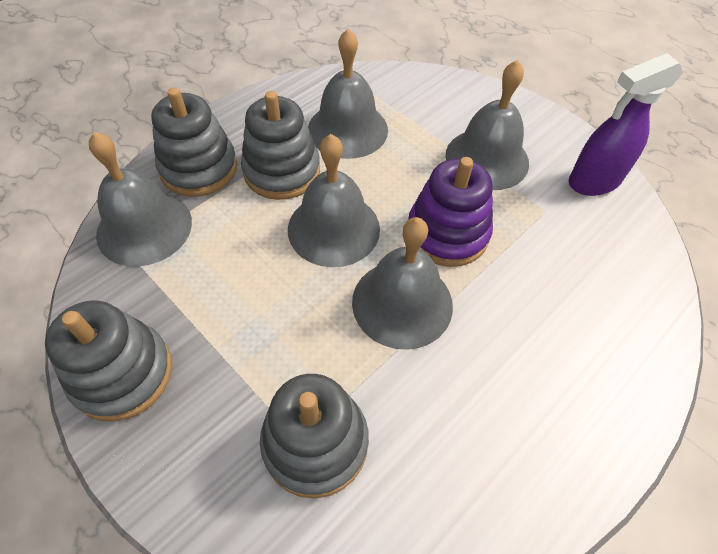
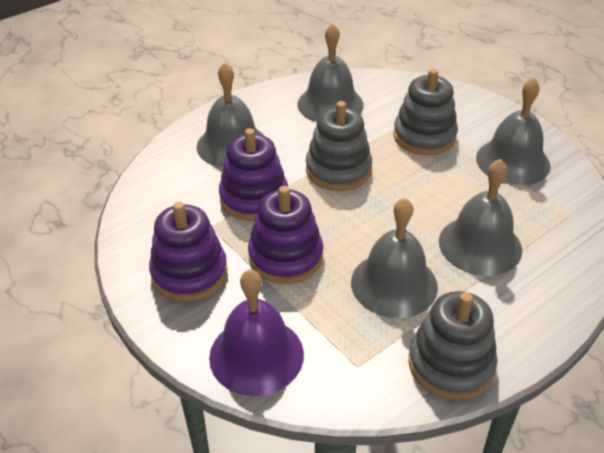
grey stacking toy: [45,300,172,422] [151,87,237,197] [241,91,320,200] [260,374,369,499] = 4 -> [306,101,372,191] [393,69,458,156] [409,291,498,400] = 3
purple bell: none = 0 -> [209,269,304,396] = 1
purple spray bottle: [569,53,683,196] = 1 -> none = 0
purple stacking toy: [408,157,493,267] = 1 -> [149,202,228,302] [219,128,288,221] [248,186,323,284] = 3

